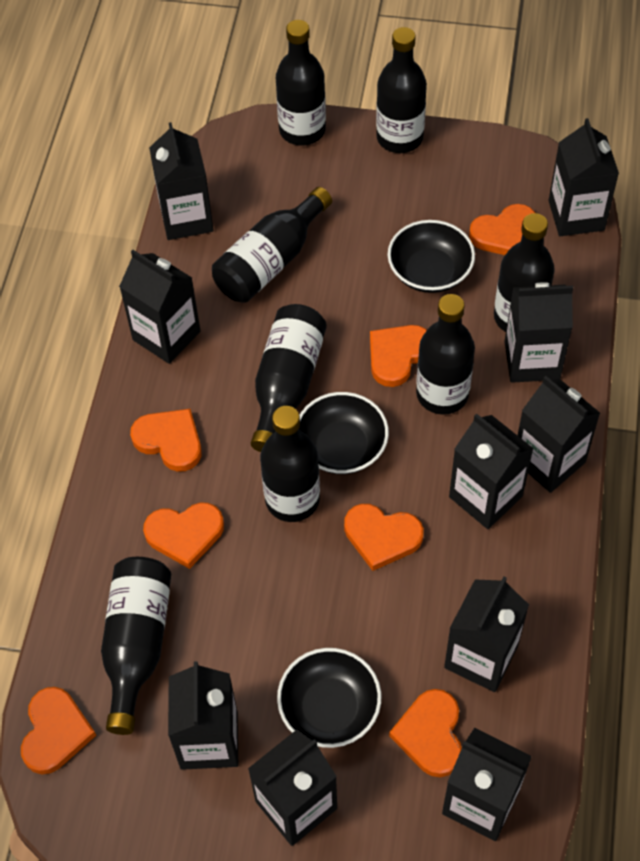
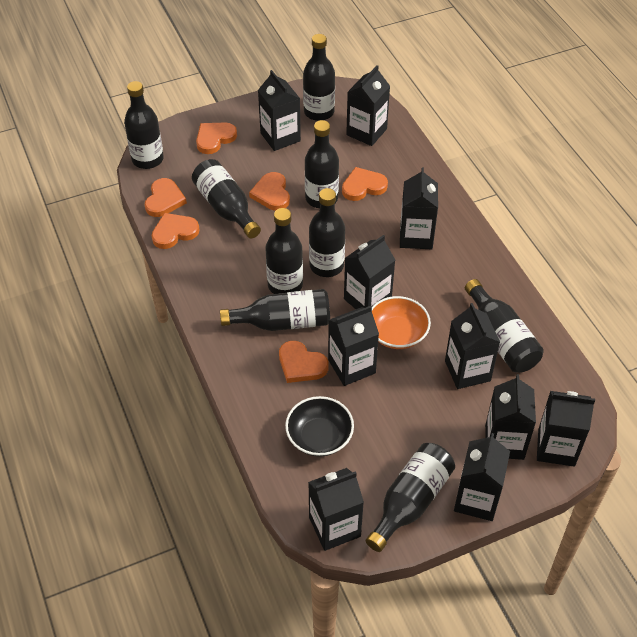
black bottle: [101,557,171,735] [212,187,332,303] [251,304,327,452] [260,406,320,522] [276,20,326,145] [376,27,427,153] [416,294,475,415] [494,213,555,332] = 8 -> [124,81,164,169] [192,159,261,238] [220,289,330,331] [265,208,303,294] [303,34,335,121] [305,120,339,208] [309,188,345,277] [366,443,455,552] [465,279,544,373] = 9
black bowl: [277,648,381,748] [299,392,389,474] [388,220,475,293] = 3 -> [285,396,354,457] = 1
orange bowl: none = 0 -> [372,296,431,349] = 1
orange heart: [21,687,96,774] [130,409,202,472] [143,503,224,569] [344,504,424,571] [370,325,427,387] [389,689,462,777] [469,204,536,255] = 7 -> [145,178,187,217] [152,213,200,249] [196,122,237,154] [249,172,290,211] [279,341,328,383] [342,167,388,201] = 6

